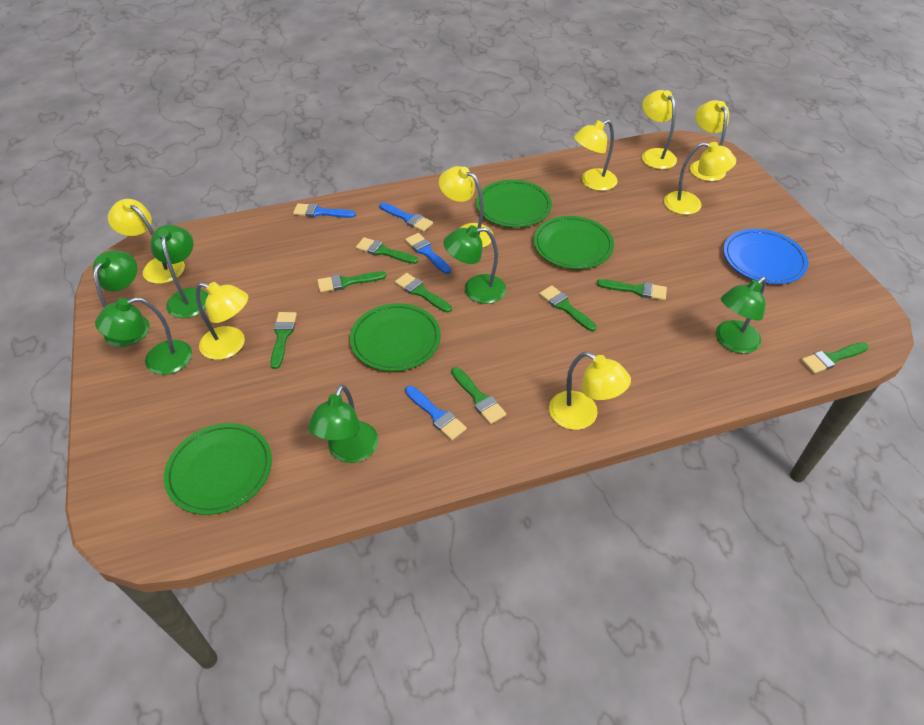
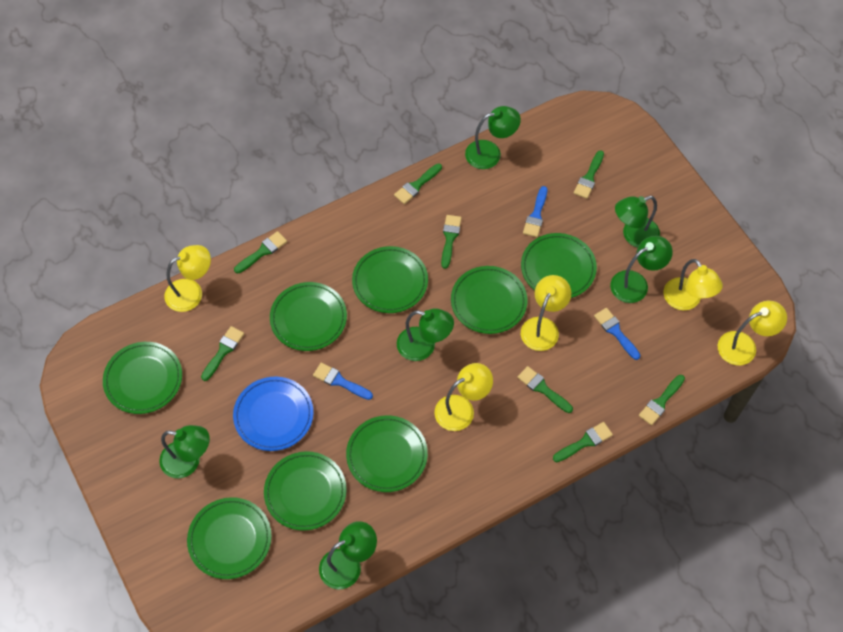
blue brush: [293,203,356,218] [379,202,433,232] [405,233,451,274] [405,386,467,440] = 4 -> [313,363,373,400] [523,186,547,237] [594,308,640,360] = 3
green plate: [164,423,272,515] [350,303,441,371] [476,180,552,227] [534,216,614,269] = 4 -> [103,342,182,414] [187,497,272,579] [264,451,347,531] [270,282,347,351] [346,415,428,492] [352,246,428,313] [451,266,527,334] [521,233,597,298] = 8
yellow lamp: [108,199,185,284] [196,282,248,360] [439,166,493,247] [549,352,631,430] [574,120,617,191] [642,90,677,169] [664,142,736,215] [690,100,729,181] = 8 -> [164,245,211,312] [434,363,493,431] [521,275,571,351] [663,259,723,310] [718,301,787,365] = 5

